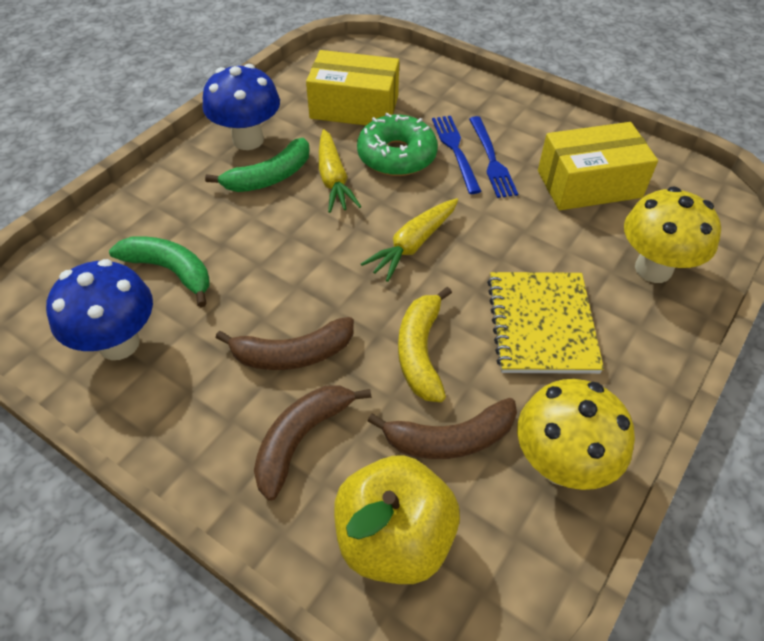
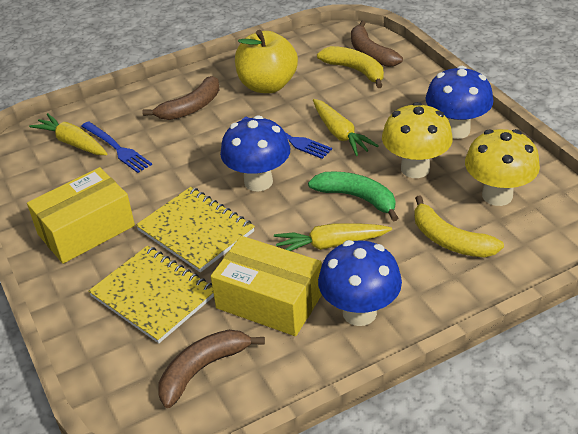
blue mushroom: [46,259,153,360] [203,64,280,150] = 2 -> [220,115,290,192] [318,240,402,326] [426,66,493,139] = 3
green banana: [109,236,210,307] [205,138,310,192] = 2 -> [308,172,398,222] = 1
green donut: [357,113,438,176] = 1 -> none = 0
yellow banana: [398,287,452,402] = 1 -> [317,46,384,88] [414,195,504,257] = 2
yellow carrot: [319,129,361,213] [361,198,458,282] = 2 -> [29,113,107,155] [274,223,392,251] [313,99,379,156] = 3
yellow notebook: [487,272,604,374] = 1 -> [89,246,214,343] [136,187,255,272] = 2

